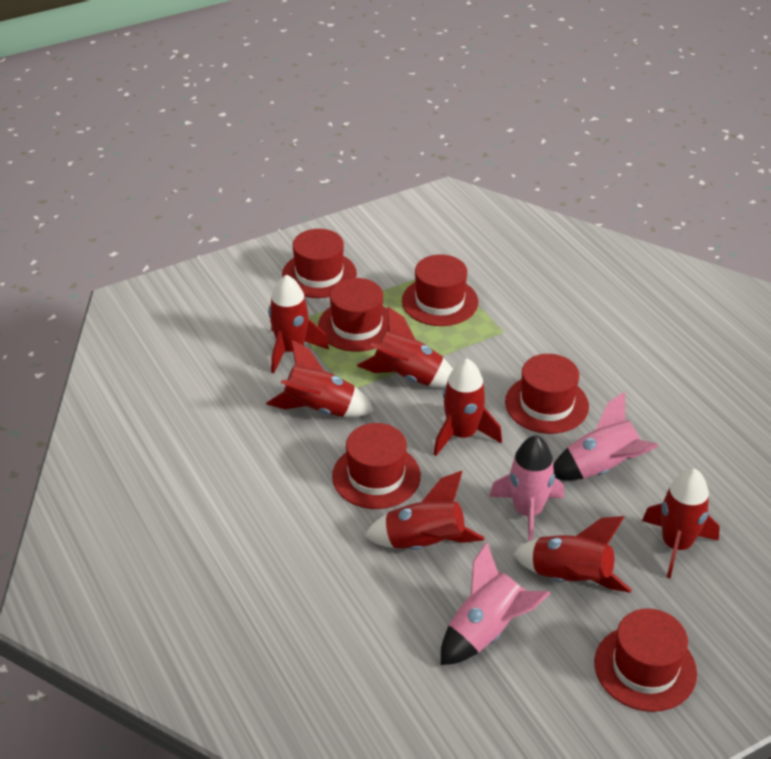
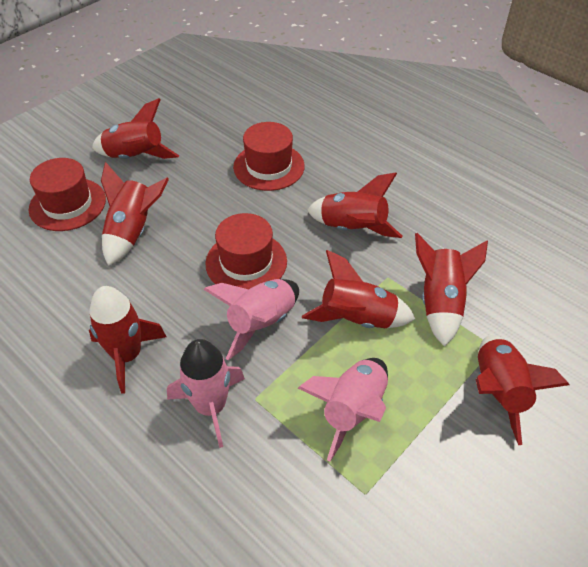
red hat: [282,229,357,298] [318,278,389,352] [332,423,421,509] [402,255,478,326] [505,354,589,434] [594,608,697,712] = 6 -> [29,158,106,231] [205,213,287,289] [233,122,305,191] = 3

